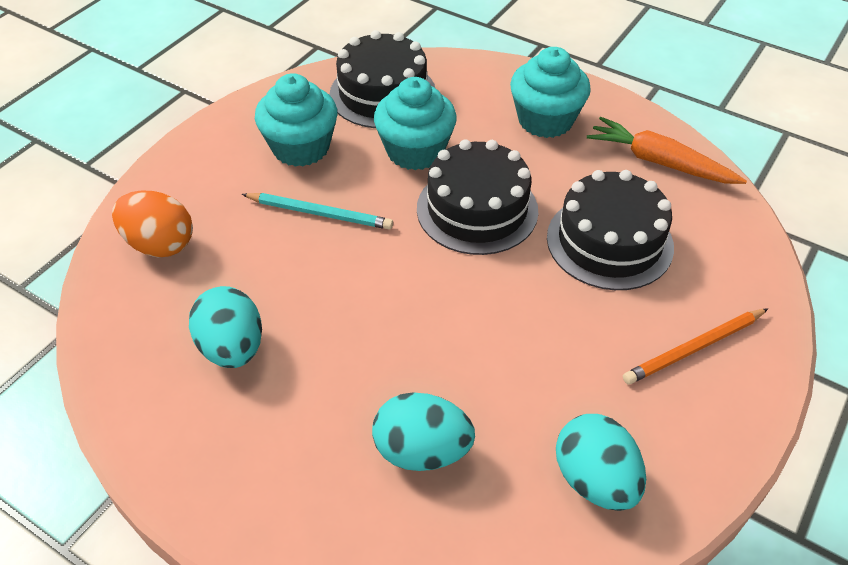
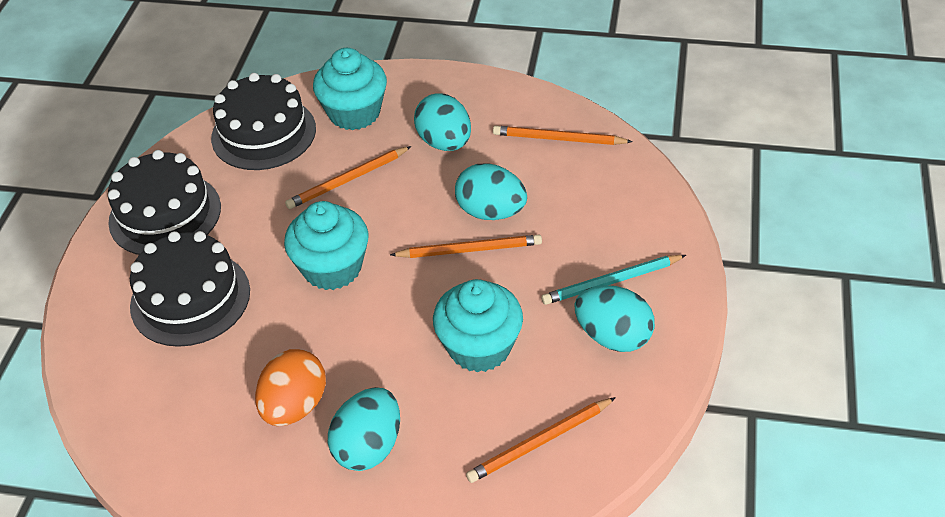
orange carrot: [587,117,747,184] = 1 -> none = 0
orange pencil: [623,308,768,385] = 1 -> [285,146,411,209] [390,235,542,258] [466,397,616,483] [493,126,633,145] = 4
turquoise egg: [189,286,262,368] [372,392,475,471] [556,414,646,511] = 3 -> [328,387,400,471] [414,94,471,151] [455,163,527,220] [574,285,655,352] = 4

